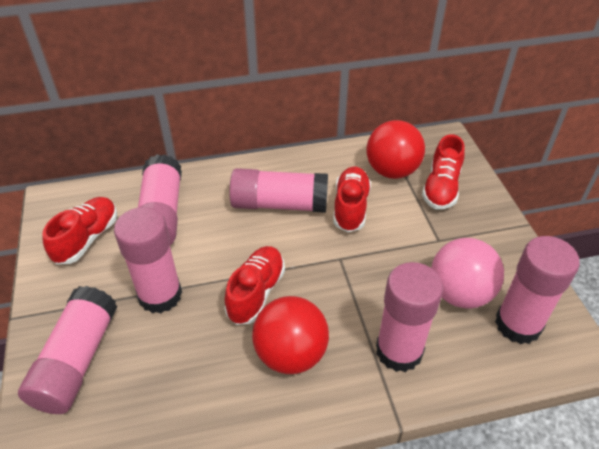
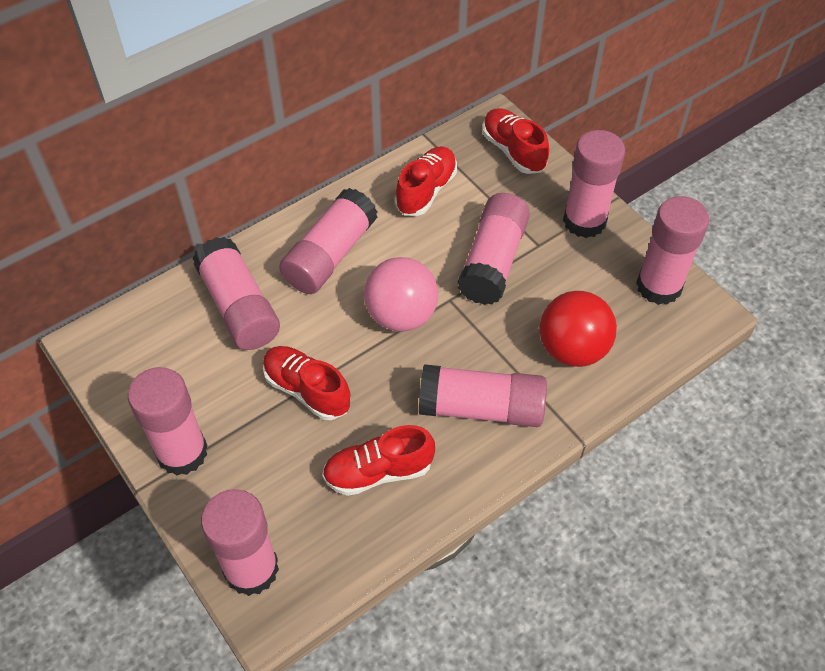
pink glue stick: [18,286,117,414] [114,207,182,314] [138,154,182,245] [229,168,328,213] [376,262,443,372] [495,236,580,344] = 6 -> [128,367,207,476] [193,237,280,350] [201,489,279,596] [279,188,377,294] [419,364,547,427] [457,193,530,305] [563,130,625,238] [636,196,709,305] = 8
red ball: [252,296,329,374] [367,120,425,179] = 2 -> [540,291,617,367] = 1

